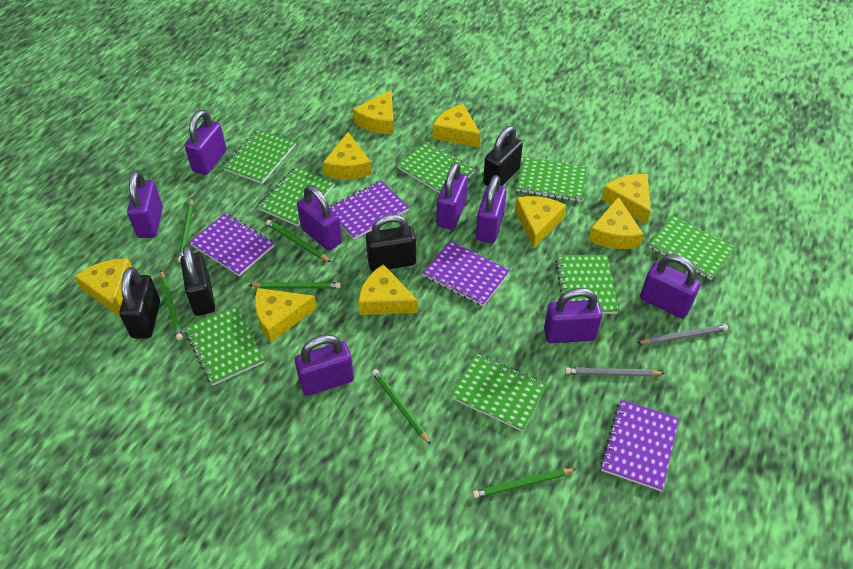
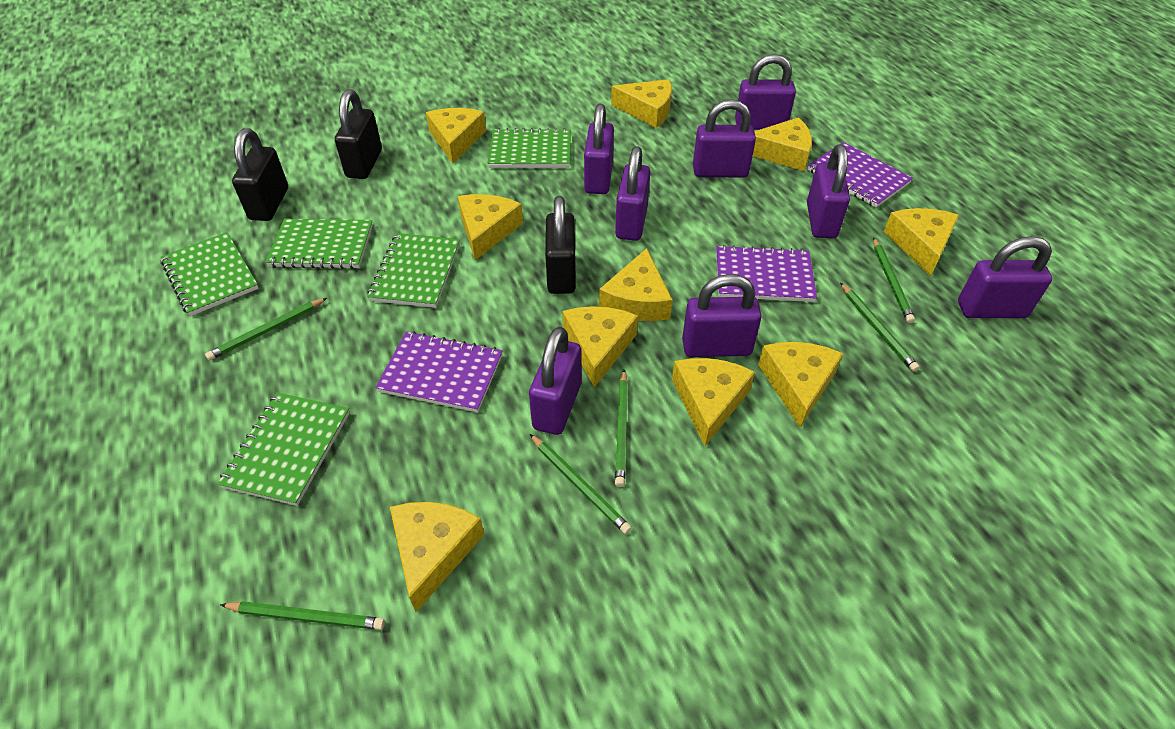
black padlock: [119,267,160,338] [181,245,215,316] [366,214,416,271] [483,126,523,186] = 4 -> [232,128,288,221] [335,89,382,179] [545,196,576,294] = 3
green notebook: [185,306,265,386] [223,129,296,184] [258,166,335,226] [397,141,475,193] [450,354,547,432] [516,157,587,202] [555,255,619,314] [649,216,735,280] = 8 -> [160,232,259,316] [217,393,350,506] [265,219,373,269] [367,233,460,308] [488,128,571,168] = 5
grey pencil: [565,367,665,377] [637,324,728,344] = 2 -> none = 0
purple notebook: [189,213,274,276] [329,180,409,240] [423,241,510,307] [600,399,679,491] = 4 -> [375,331,503,413] [716,245,817,302] [808,142,913,208] = 3
yellow cheese: [75,258,132,316] [255,288,317,342] [323,132,372,179] [353,90,394,134] [358,264,418,315] [433,104,481,147] [515,196,566,249] [589,196,644,249] [602,174,651,225] = 9 -> [390,502,484,612] [426,108,486,163] [458,194,523,260] [562,306,638,388] [599,248,672,321] [611,79,672,128] [672,358,755,446] [753,117,812,171] [758,342,844,428] [884,208,959,276] = 10

